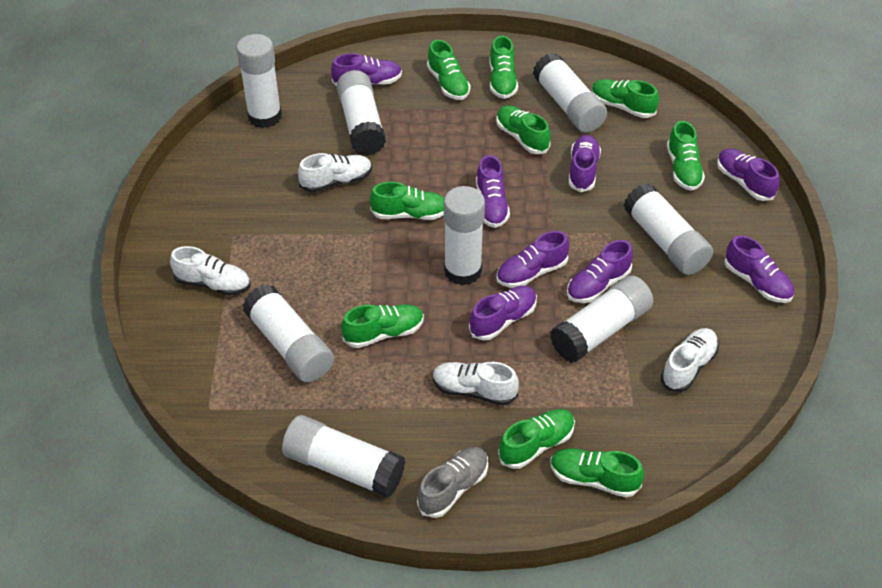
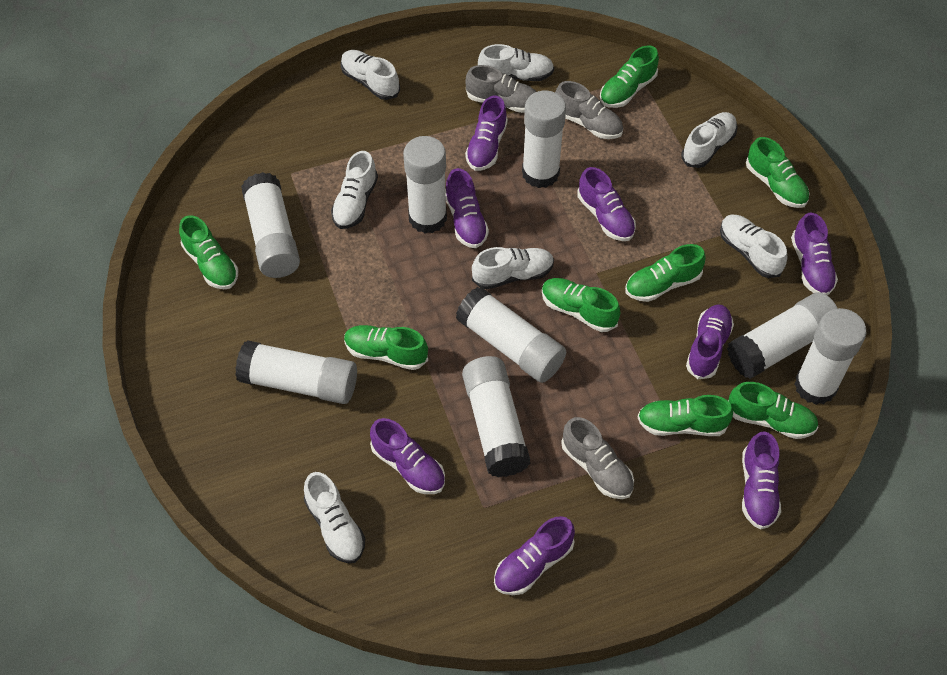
green shoe: [341,304,424,348] [370,182,444,220] [427,40,470,100] [490,36,518,99] [496,105,550,154] [498,409,575,469] [550,449,644,498] [591,79,659,118] [667,121,705,191] = 9 -> [179,215,238,289] [344,325,428,370] [542,278,621,332] [600,45,659,108] [625,244,706,302] [637,395,733,436] [728,382,819,439] [746,137,810,208] = 8
grey shoe: [417,447,488,518] = 1 -> [465,65,537,113] [555,81,623,139] [561,417,634,499] = 3
white shoe: [170,246,250,296] [298,153,372,192] [433,362,519,406] [661,328,719,392] = 4 -> [304,472,365,563] [331,151,378,229] [341,50,400,100] [472,247,554,289] [478,44,554,81] [681,112,738,168] [720,214,787,278] = 7

